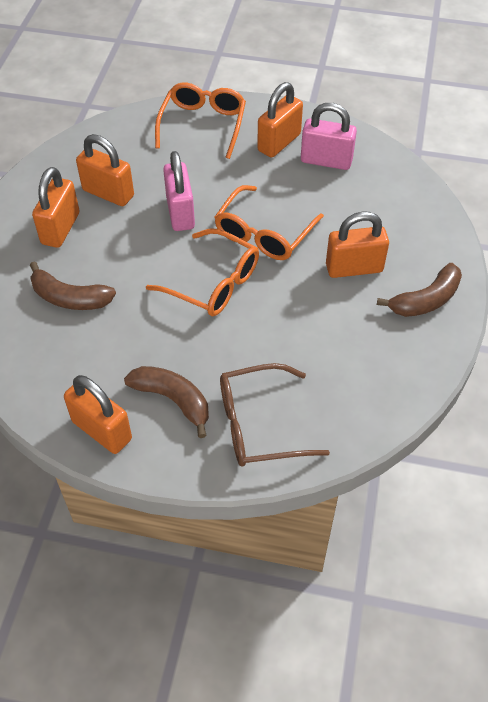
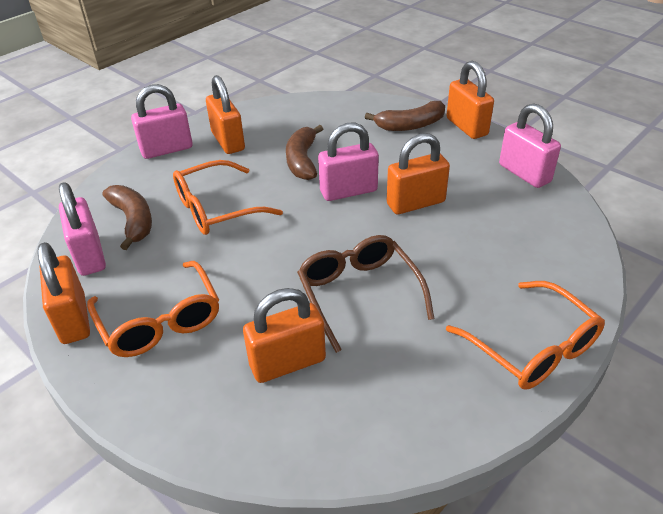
pink padlock: [163,151,195,231] [301,103,357,170] = 2 -> [59,182,106,276] [131,84,193,159] [318,123,379,201] [499,104,561,188] = 4

